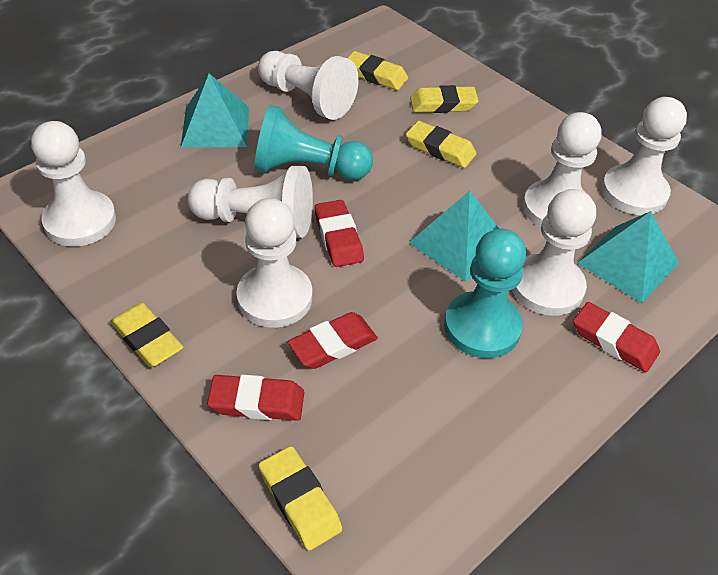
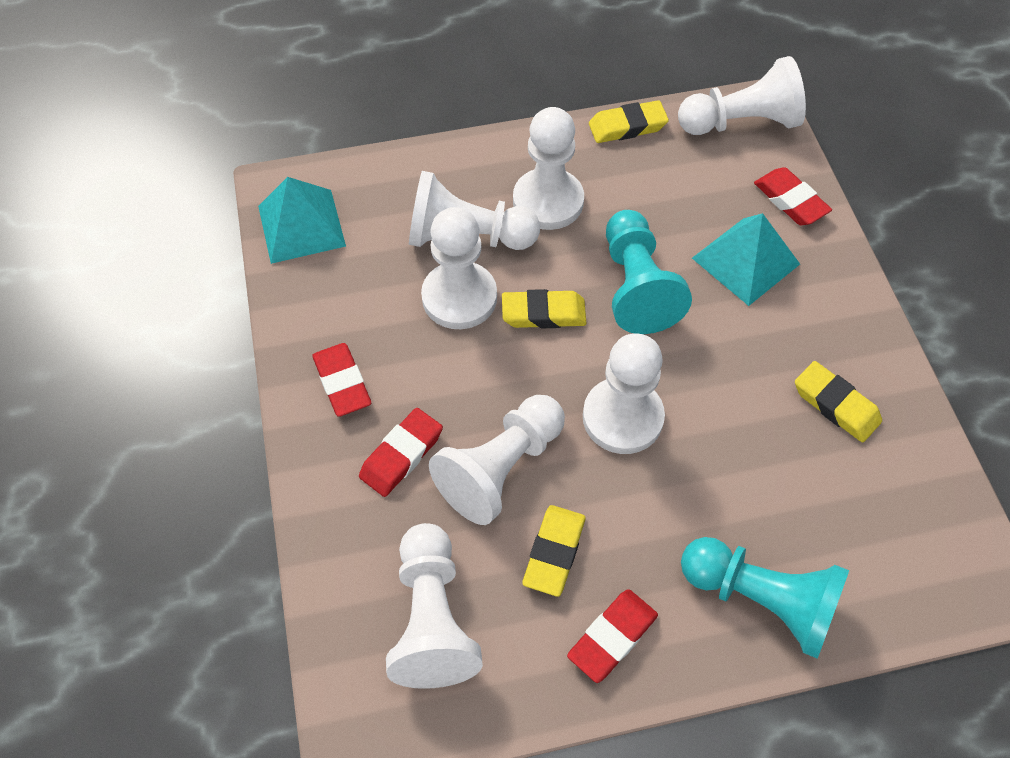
turquoise pyramid: [181,74,249,148] [409,190,499,282] [578,211,679,303] = 3 -> [258,177,346,264] [692,213,800,306] = 2
yellow eraser: [110,303,183,367] [259,446,342,551] [347,51,408,90] [406,121,477,168] [410,85,479,113] = 5 -> [502,289,586,328] [522,505,586,597] [589,100,669,143] [795,361,882,443] = 4

